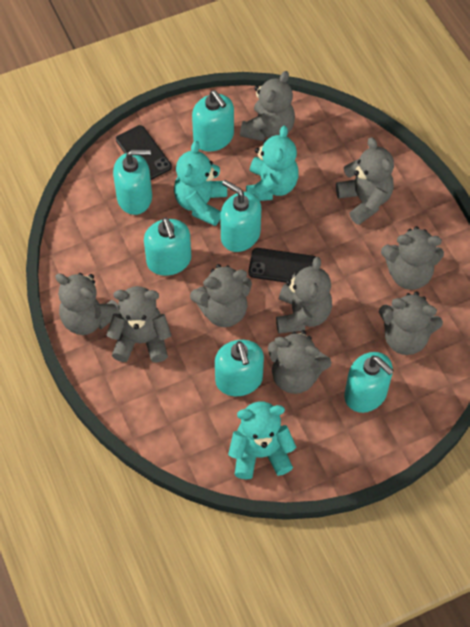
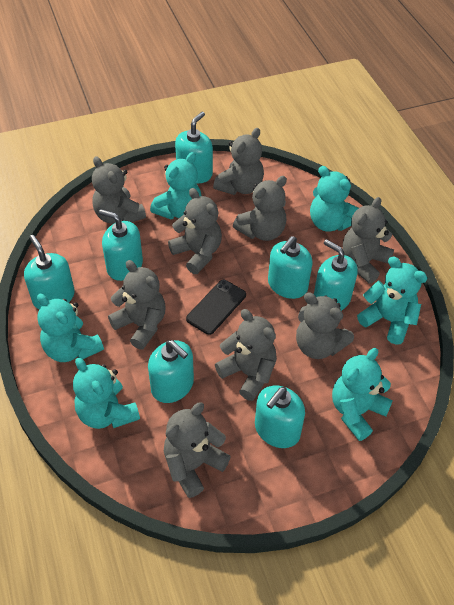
black phone: [116,125,172,180] [248,248,316,283] = 2 -> [186,280,246,335] = 1
turquoise soap dispenser: [113,149,152,215] [144,217,191,276] [192,90,234,152] [215,340,264,396] [220,180,261,252] [344,352,394,413] = 6 -> [24,235,75,310] [99,209,143,281] [148,340,194,403] [175,112,213,183] [255,386,305,448] [268,236,313,299] [314,239,358,311] = 7
turquoise teddy bear: [174,141,227,226] [228,401,296,480] [246,126,299,201] = 3 -> [37,294,104,362] [73,358,140,429] [150,152,202,219] [310,166,359,232] [332,348,393,441] [357,257,427,345] = 6

